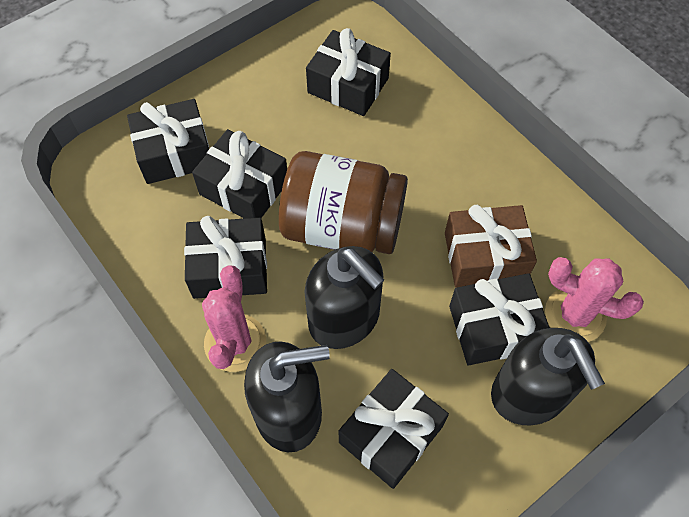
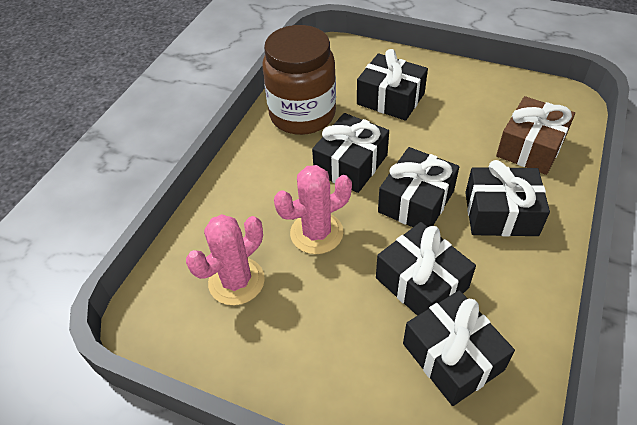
black soap dispenser: [244,341,330,452] [304,246,384,349] [491,328,605,426] = 3 -> none = 0

